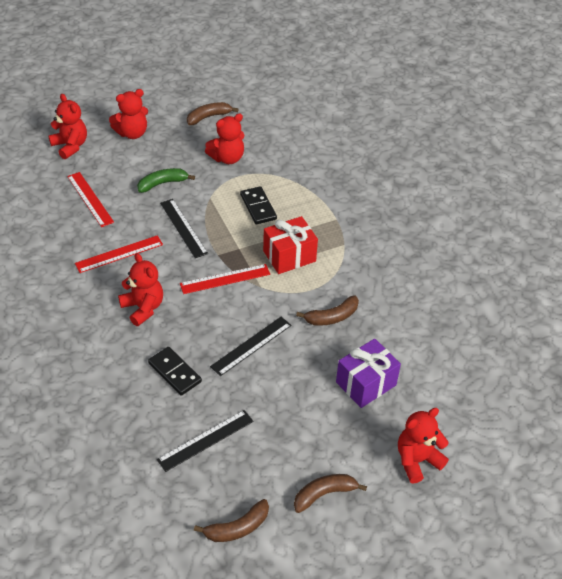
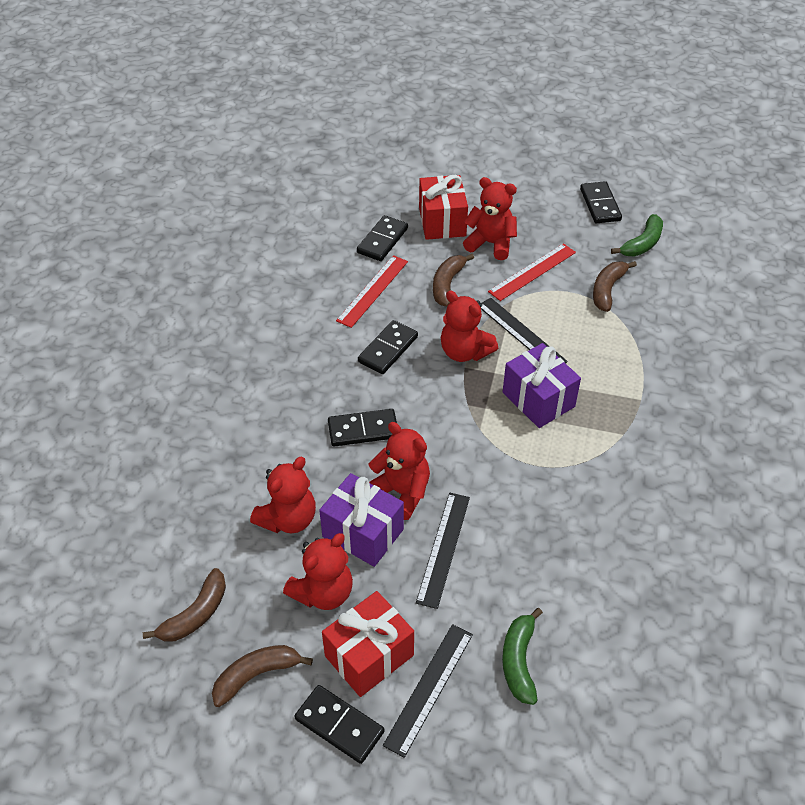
black domino: [148,347,202,396] [240,186,277,224] = 2 -> [294,685,384,764] [328,409,397,447] [357,215,408,261] [358,320,418,374] [580,181,622,223] = 5
green banana: [137,168,195,193] = 1 -> [502,608,543,705] [611,214,663,257] = 2
purple gift: [336,339,401,408] = 1 -> [319,473,404,567] [503,343,581,428] = 2
red gift: [263,216,318,274] = 1 -> [322,591,414,697] [419,175,468,240] = 2
red ruler: [67,172,114,227] [75,235,163,273] [180,264,270,294] = 3 -> [336,255,408,328] [488,243,576,301] = 2

